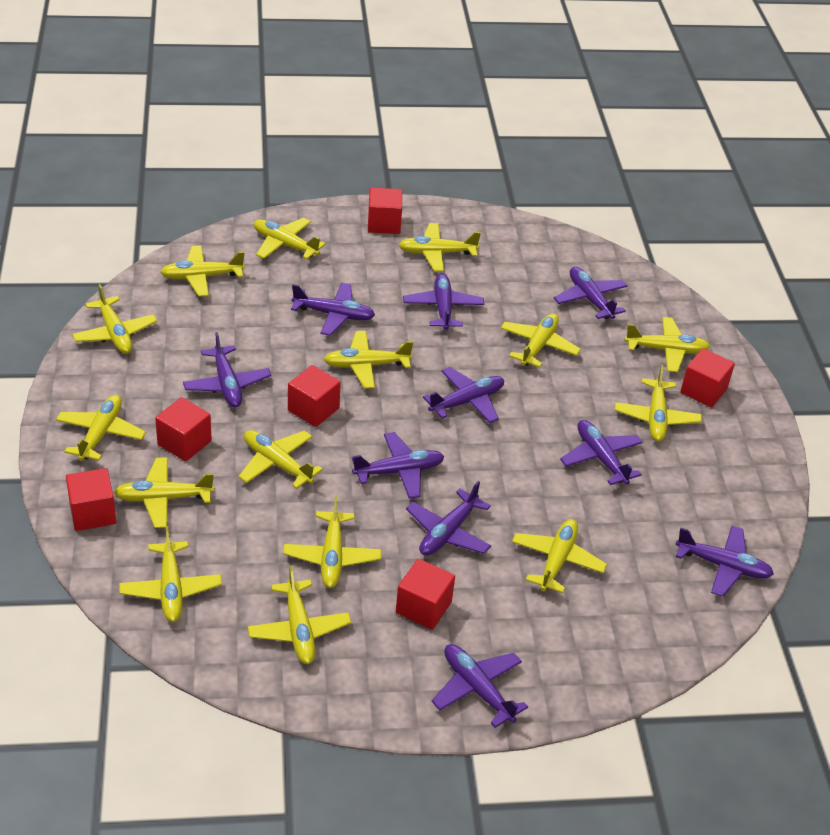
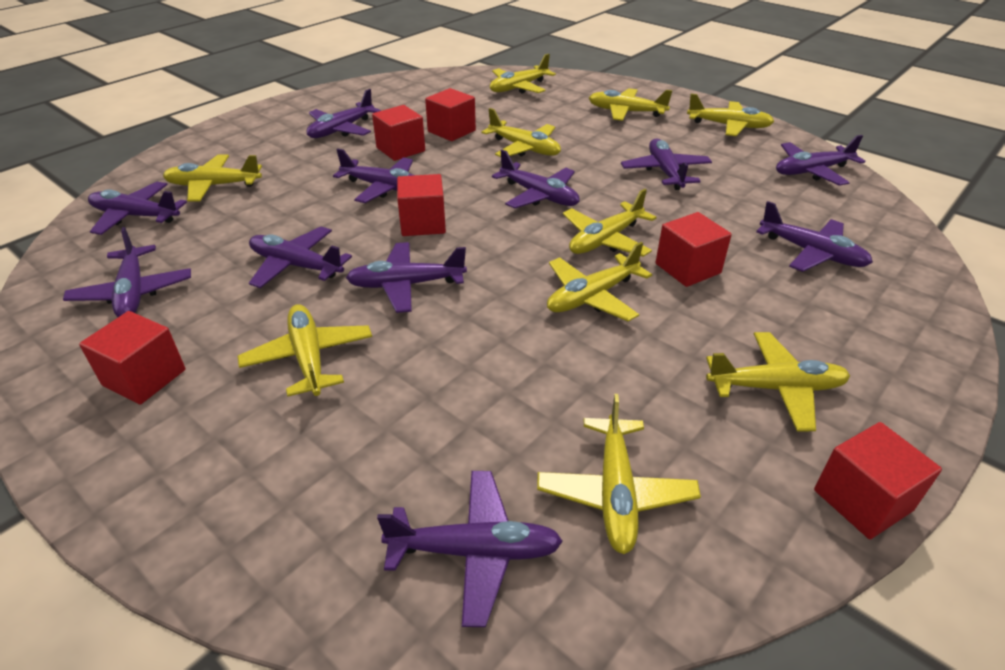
purple plane: [183,332,271,408] [291,283,375,336] [352,432,445,499] [403,273,484,330] [406,481,491,556] [423,367,504,423] [432,644,528,728] [554,267,627,319] [560,420,643,485] [676,526,774,597] = 10 -> [63,227,191,317] [88,182,187,235] [249,227,352,288] [306,89,381,138] [333,148,414,203] [346,242,467,313] [377,471,563,627] [492,150,580,209] [621,138,712,190] [756,201,873,272] [776,135,865,186] = 11
yellow plane: [56,395,146,461] [72,284,158,354] [114,457,214,528] [119,526,222,622] [160,245,245,297] [238,430,323,489] [248,566,351,664] [254,218,326,259] [283,496,382,588] [324,331,413,389] [399,223,481,272] [501,313,581,368] [512,519,607,593] [615,365,702,441] [624,317,710,372] = 15 -> [163,155,262,202] [238,304,372,397] [481,108,561,157] [490,54,556,94] [537,394,701,554] [547,242,652,321] [563,189,657,257] [589,88,672,121] [687,94,774,136] [706,332,850,431] = 10

